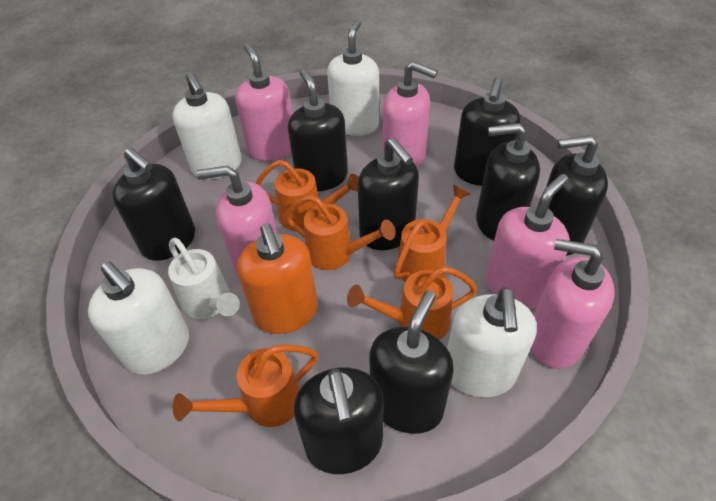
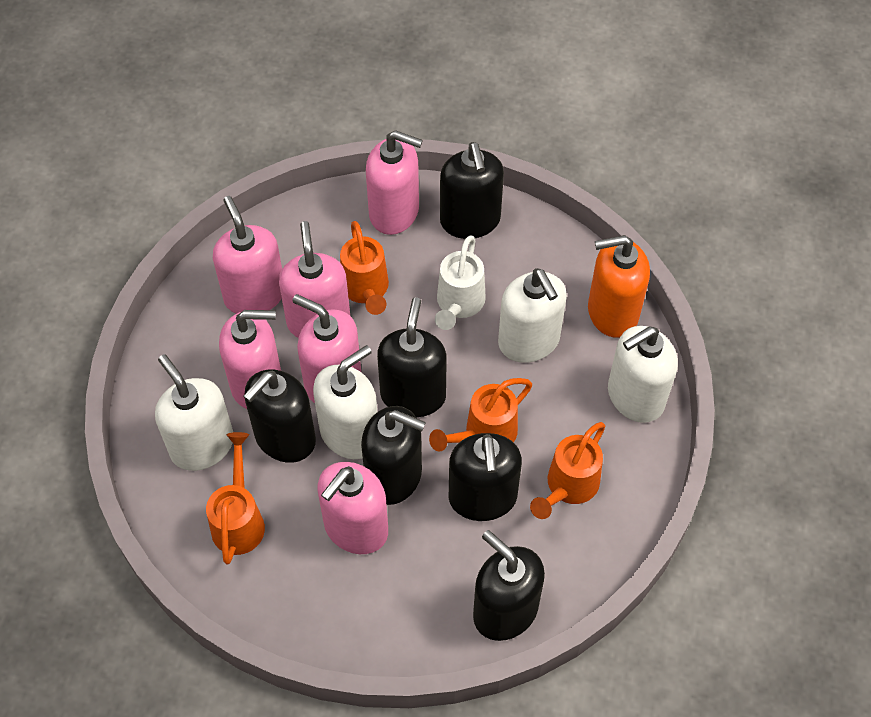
black soap dispenser: [112,147,195,261] [288,69,348,191] [294,367,384,474] [358,138,419,250] [370,290,454,434] [454,77,521,186] [476,123,540,241] [546,135,608,256] = 8 -> [243,370,316,463] [361,406,426,505] [377,297,447,417] [440,142,504,239] [449,433,522,521] [473,530,545,641] = 6
orange watering can: [173,344,318,427] [256,160,359,231] [285,195,396,270] [347,266,477,340] [394,185,470,282] = 5 -> [206,432,265,565] [340,221,389,315] [429,378,532,452] [530,422,605,519] = 4
pink soap dispenser: [196,166,277,278] [235,44,293,161] [383,61,438,168] [485,174,570,309] [530,239,615,369] = 5 -> [213,196,282,314] [219,310,281,409] [279,221,350,338] [292,294,361,403] [317,462,388,554] [366,130,423,235] = 6

